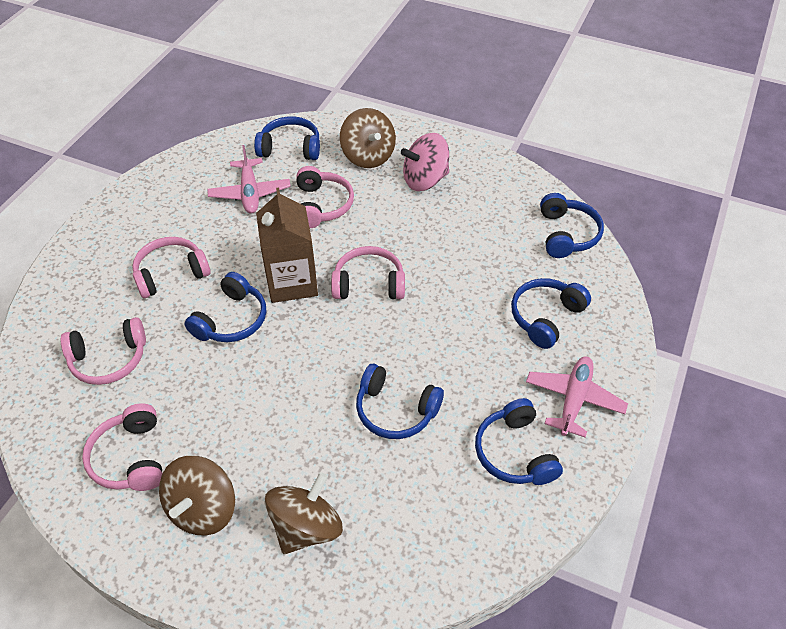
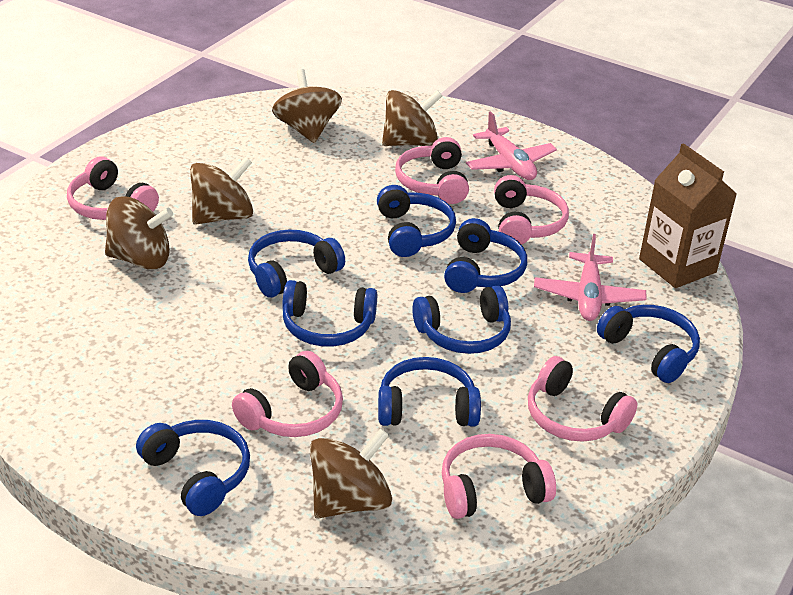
blue headphones: [184,272,266,342] [254,116,320,160] [356,364,444,439] [475,398,563,485] [511,278,591,349] [540,193,604,258] = 6 -> [136,420,250,516] [248,230,345,298] [282,280,377,347] [377,185,456,257] [378,357,481,427] [412,286,511,354] [444,218,527,293] [597,305,700,383] = 8
brown spinning top: [159,456,235,536] [265,472,343,554] [340,108,396,168] = 3 -> [105,196,173,270] [190,157,253,225] [272,69,342,143] [310,428,392,518] [382,90,442,146] = 5
pink headphones: [61,317,146,385] [82,403,163,491] [132,237,211,298] [296,166,354,228] [331,246,405,299] = 5 -> [67,157,159,220] [232,351,343,437] [395,137,469,204] [442,434,556,519] [494,175,569,245] [528,356,638,442] = 6
pink spinning top: [401,133,449,191] = 1 -> none = 0

